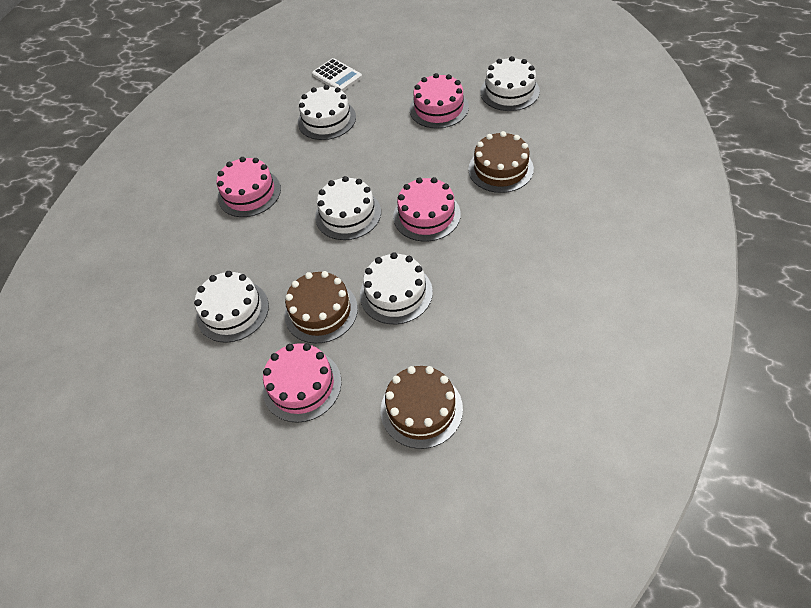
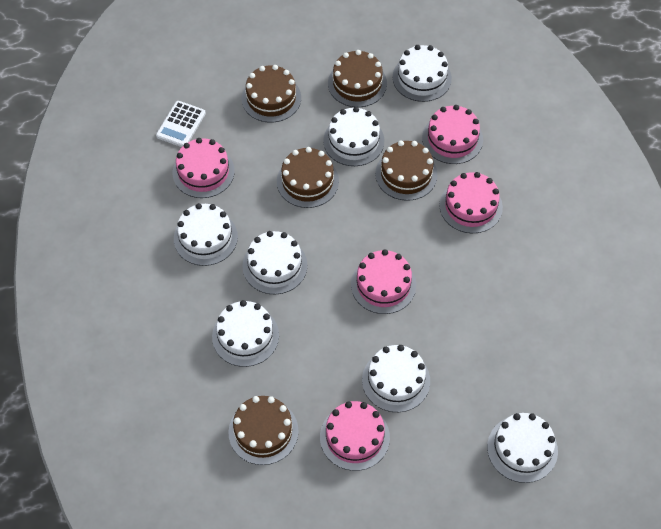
brown cake: [284,271,358,343] [381,366,463,449] [468,131,534,193] = 3 -> [228,396,299,465] [242,65,301,123] [277,147,339,208] [328,50,387,107] [375,140,438,201] = 5
pink cake: [217,157,281,217] [263,343,341,423] [393,177,461,242] [410,73,469,129] = 4 -> [173,138,235,198] [320,401,390,471] [351,249,416,314] [422,105,483,164] [439,172,503,233] = 5
white cake: [194,271,269,343] [298,85,356,140] [315,176,381,240] [360,252,433,324] [480,56,540,111] = 5 -> [174,203,238,266] [212,300,279,367] [242,231,307,294] [323,107,384,166] [362,345,430,412] [393,45,452,102] [487,413,558,483] = 7

